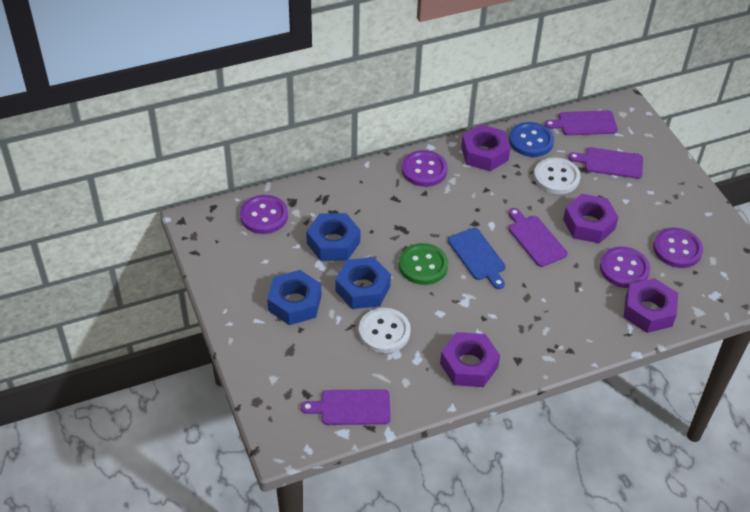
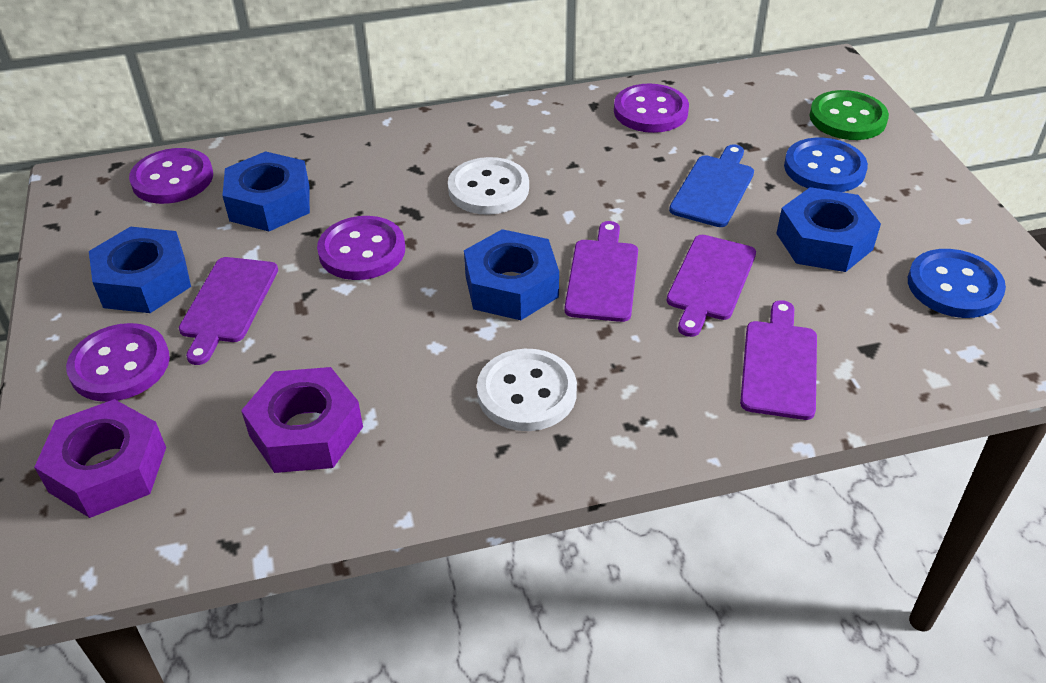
blue button: [509,122,554,157] = 1 -> [784,137,868,192] [908,249,1006,318] = 2
blue nut: [267,270,321,325] [306,213,361,261] [335,257,391,309] = 3 -> [89,227,191,313] [222,151,310,231] [464,229,559,320] [776,187,881,272] = 4
purple nut: [440,332,500,387] [461,124,510,171] [563,194,618,243] [624,278,678,333] = 4 -> [34,399,166,518] [241,367,363,473] = 2

